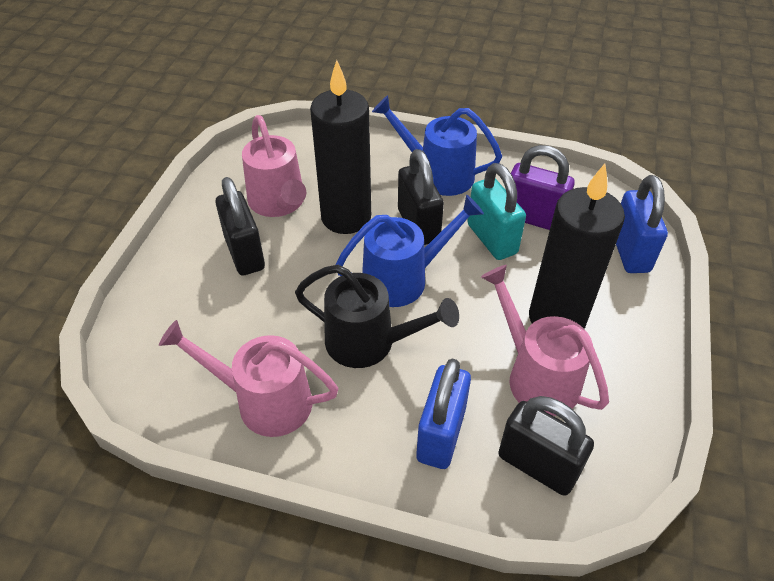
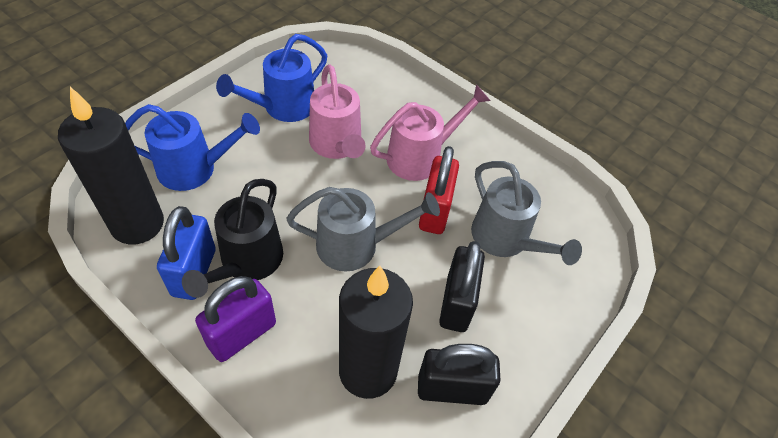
black padlock: [215,177,265,276] [398,149,444,245] [498,396,594,496] = 3 -> [418,344,500,405] [439,241,485,332] = 2
blue padlock: [416,359,471,469] [616,175,668,273] = 2 -> [157,206,216,300] = 1
grey watering can: none = 0 -> [286,187,440,272] [471,161,582,265] = 2
pink watering can: [159,320,338,437] [242,115,306,217] [481,265,609,416] = 3 -> [309,64,365,159] [370,85,491,181] = 2
red padlock: none = 0 -> [419,146,459,234] = 1
turquoise padlock: [467,163,526,260] = 1 -> none = 0

